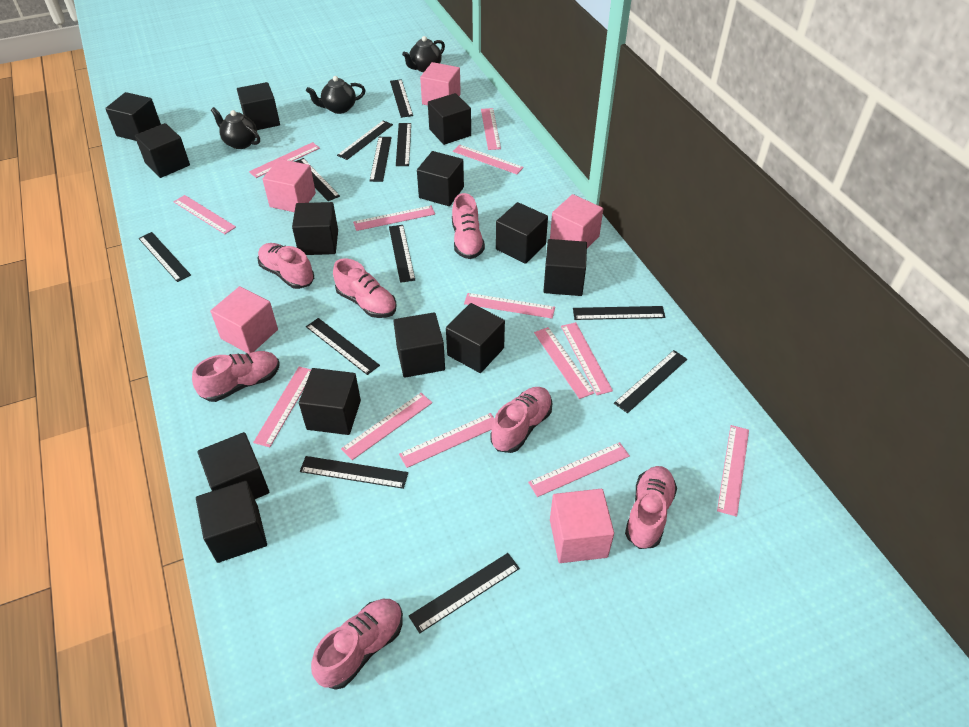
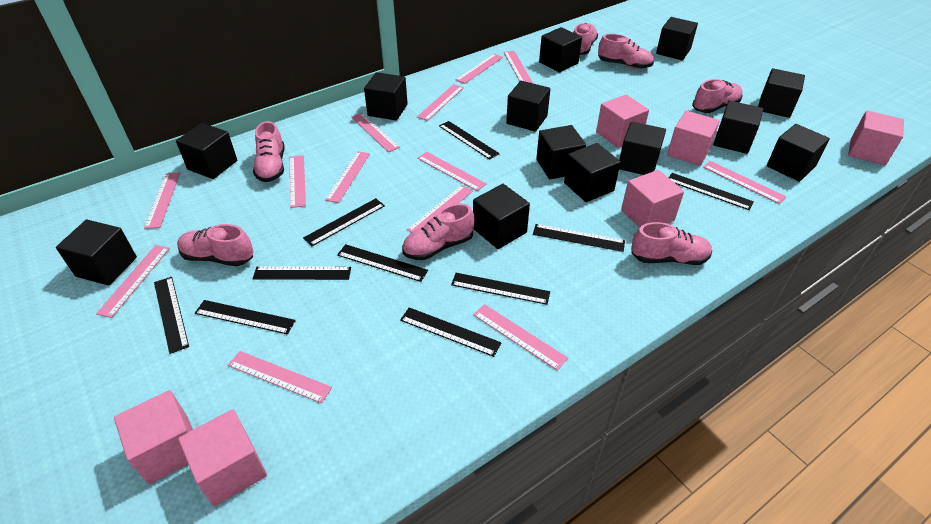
black ruler: [138,232,191,282] [295,158,340,201] [300,456,408,489] [306,318,380,375] [337,120,393,160] [370,137,392,182] [389,225,415,283] [390,79,413,118] [396,123,411,166] [409,553,520,633] [573,306,665,320] [614,350,687,413] = 12 -> [154,277,189,354] [195,300,296,334] [253,266,351,280] [303,198,385,246] [337,244,428,282] [400,307,501,357] [439,121,500,160] [451,273,550,305] [533,224,625,252] [669,173,754,210] = 10
black teapot: [211,107,260,149] [306,76,366,114] [402,36,445,72] = 3 -> none = 0
pink cube: [210,286,278,354] [262,159,316,212] [420,62,461,105] [550,194,603,248] [550,489,614,563] = 5 -> [114,390,193,484] [178,409,267,507] [596,95,649,148] [621,170,684,228] [667,111,720,166] [848,111,904,165] = 6

